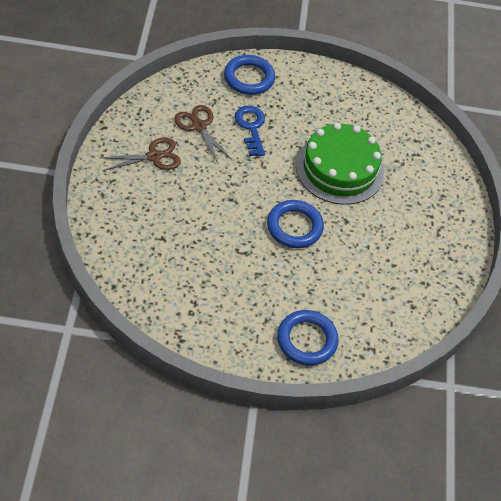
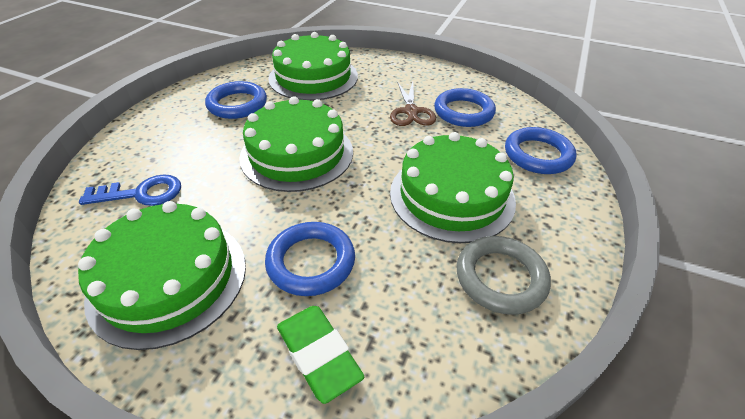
blue ring: [224,55,275,95] [267,200,324,248] [277,310,339,366] = 3 -> [205,81,267,119] [265,222,355,296] [434,88,496,127] [505,127,577,174] = 4
brown scissors: [100,137,181,171] [174,105,232,163] = 2 -> [390,81,436,126] = 1
green cake: [296,122,384,205] = 1 -> [78,201,246,350] [239,96,353,192] [268,32,358,101] [390,132,516,243] = 4
green eraser: none = 0 -> [277,306,364,404] = 1
grey ring: none = 0 -> [456,236,551,315] = 1

